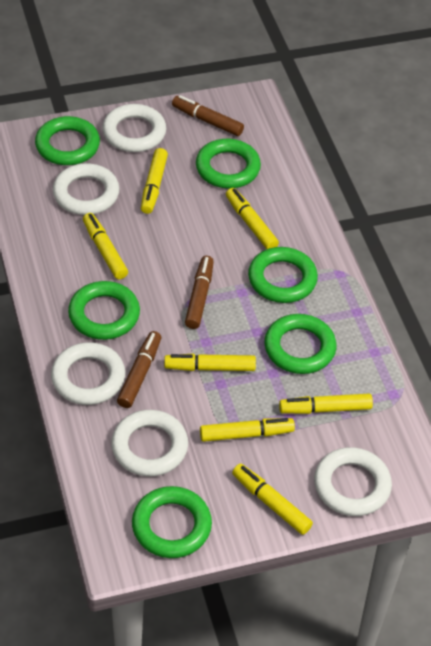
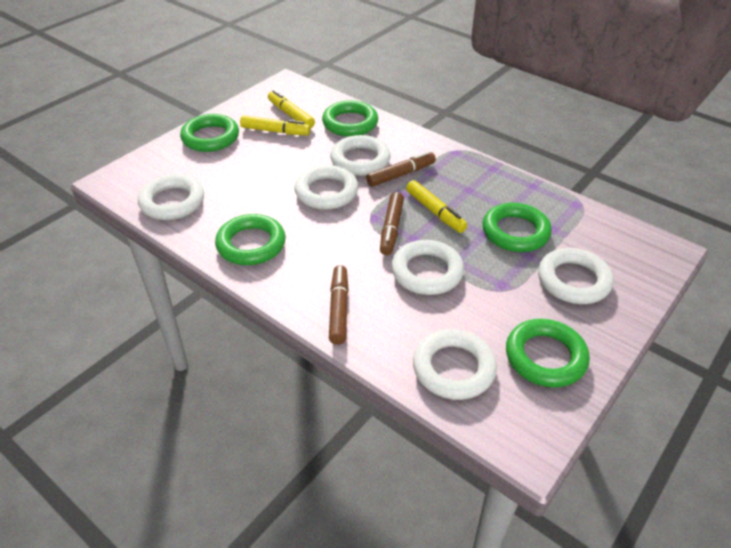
green ring: [35,116,100,165] [68,281,140,340] [132,486,212,558] [196,139,261,189] [248,247,318,303] [264,314,337,374] = 6 -> [180,114,239,152] [215,214,286,265] [322,100,378,137] [482,203,552,252] [506,319,590,387] = 5
white ring: [51,342,125,405] [53,163,119,215] [102,104,166,152] [111,410,188,476] [314,447,392,516] = 5 -> [138,174,204,220] [295,165,358,210] [330,135,391,176] [391,240,464,295] [413,329,497,400] [538,248,614,304] = 6
yellow marker: [83,213,128,280] [141,148,168,214] [164,354,256,371] [200,418,295,442] [226,188,279,249] [232,463,313,535] [279,393,373,414] = 7 -> [240,115,311,136] [268,90,315,128] [406,180,467,233] = 3

